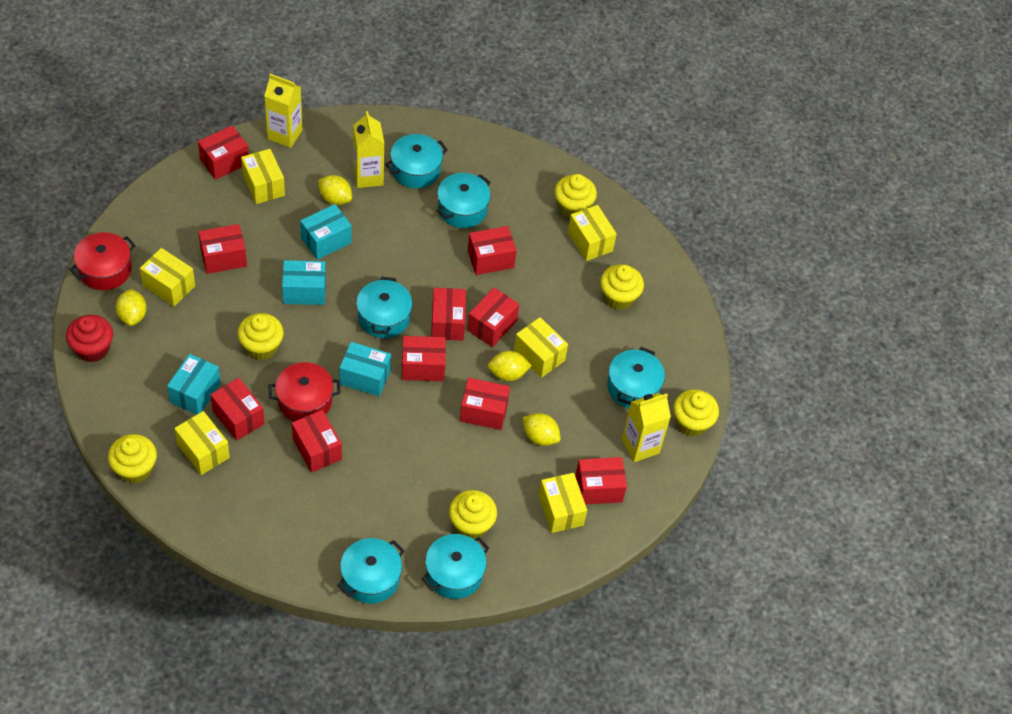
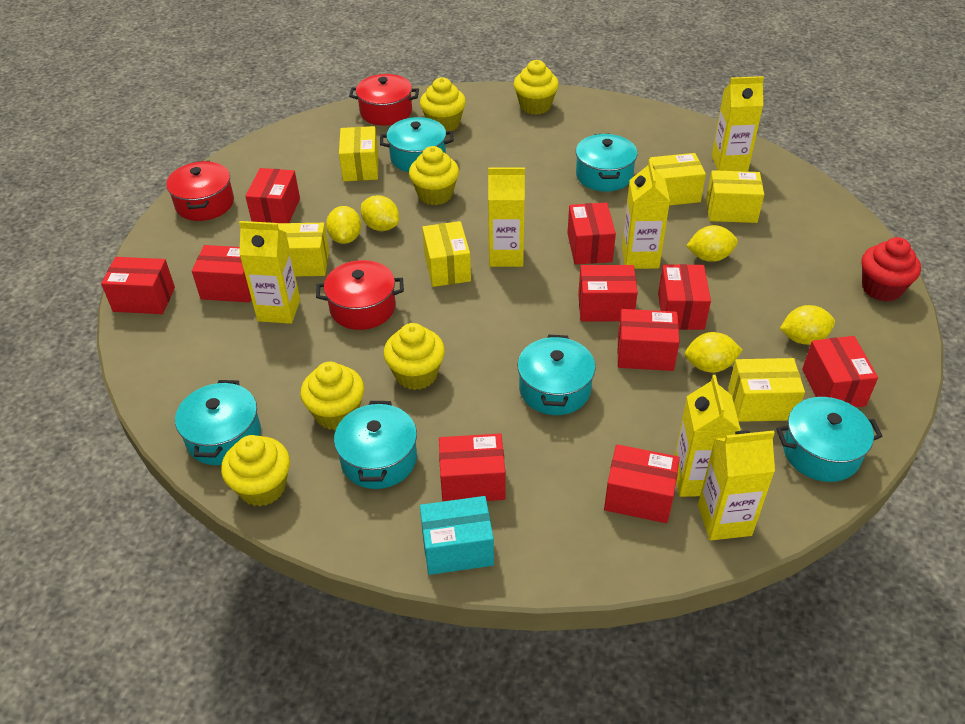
red pot: [69,232,136,290] [268,362,341,421] = 2 -> [166,161,234,221] [316,260,404,330] [349,74,419,126] = 3
turquoise box: [167,354,221,415] [282,260,326,305] [300,204,352,260] [339,342,391,396] = 4 -> [420,496,494,575] = 1
yellow carton: [264,74,302,148] [353,111,385,188] [622,393,671,462] = 3 -> [239,221,300,324] [488,168,525,267] [622,159,670,269] [674,375,741,497] [698,430,775,541] [712,76,764,171] = 6
yellow lemon: [116,289,147,326] [318,175,352,205] [488,351,532,381] [523,413,561,446] = 4 -> [326,206,361,244] [361,195,399,231] [685,332,743,373] [686,225,738,262] [780,305,835,345] = 5

